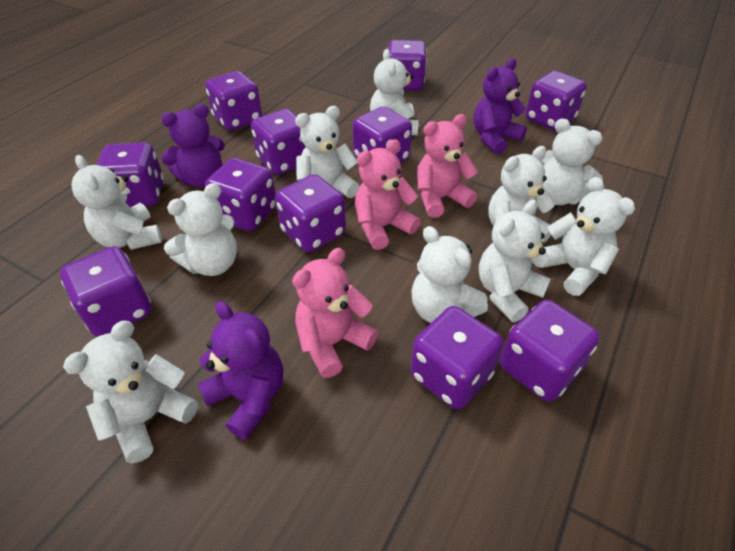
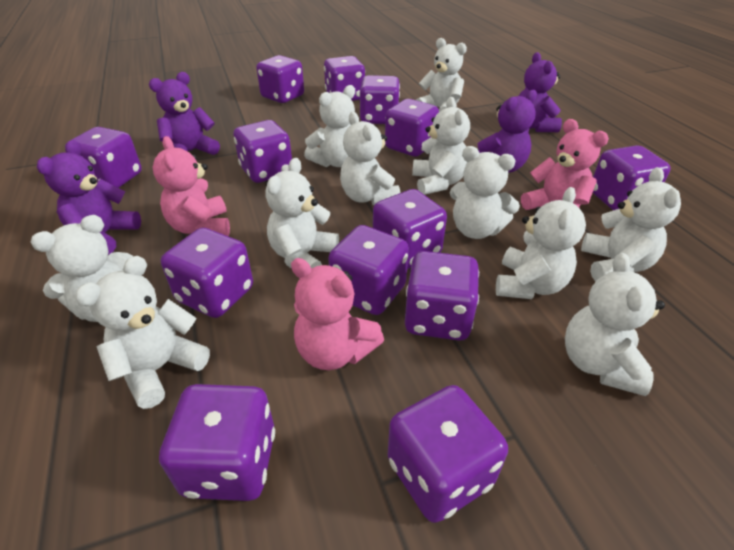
purple dice: [60,246,152,337] [96,142,164,207] [205,71,262,131] [205,158,276,231] [251,109,306,175] [275,174,346,252] [353,106,412,163] [387,40,427,91] [410,306,504,409] [500,300,600,402] [526,71,587,131] = 11 -> [65,127,142,188] [159,384,275,501] [161,228,253,318] [234,120,292,183] [256,55,304,103] [324,56,365,101] [328,225,409,315] [359,75,400,124] [373,189,447,269] [385,99,439,157] [388,385,508,523] [405,251,479,341] [593,145,671,210] = 13
purple teddy bear: [161,104,225,187] [198,301,283,440] [474,58,527,154] = 3 -> [37,140,141,255] [149,72,220,155] [478,90,537,173] [519,52,562,132] = 4
white teddy bear: [63,321,198,464] [71,155,162,250] [164,183,237,276] [295,106,360,198] [370,49,419,135] [411,226,488,323] [479,200,551,322] [488,146,555,243] [540,177,635,296] [541,118,603,205] = 10 -> [31,215,133,322] [75,256,210,409] [266,158,339,269] [304,85,355,167] [340,112,401,205] [412,97,470,195] [416,38,467,112] [450,146,520,239] [496,187,586,299] [565,253,665,396] [581,167,681,281] = 11

